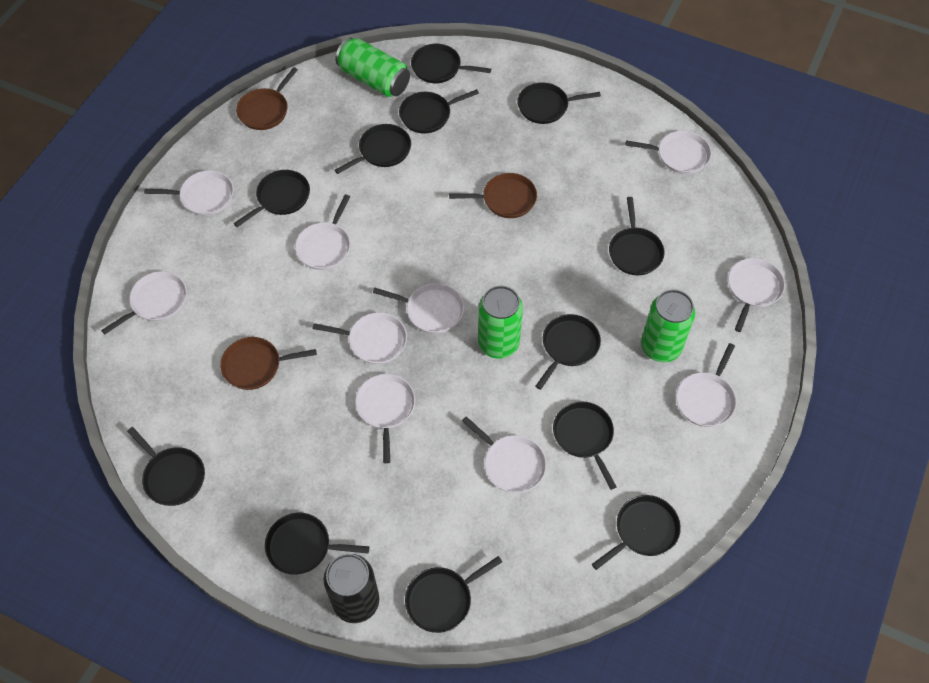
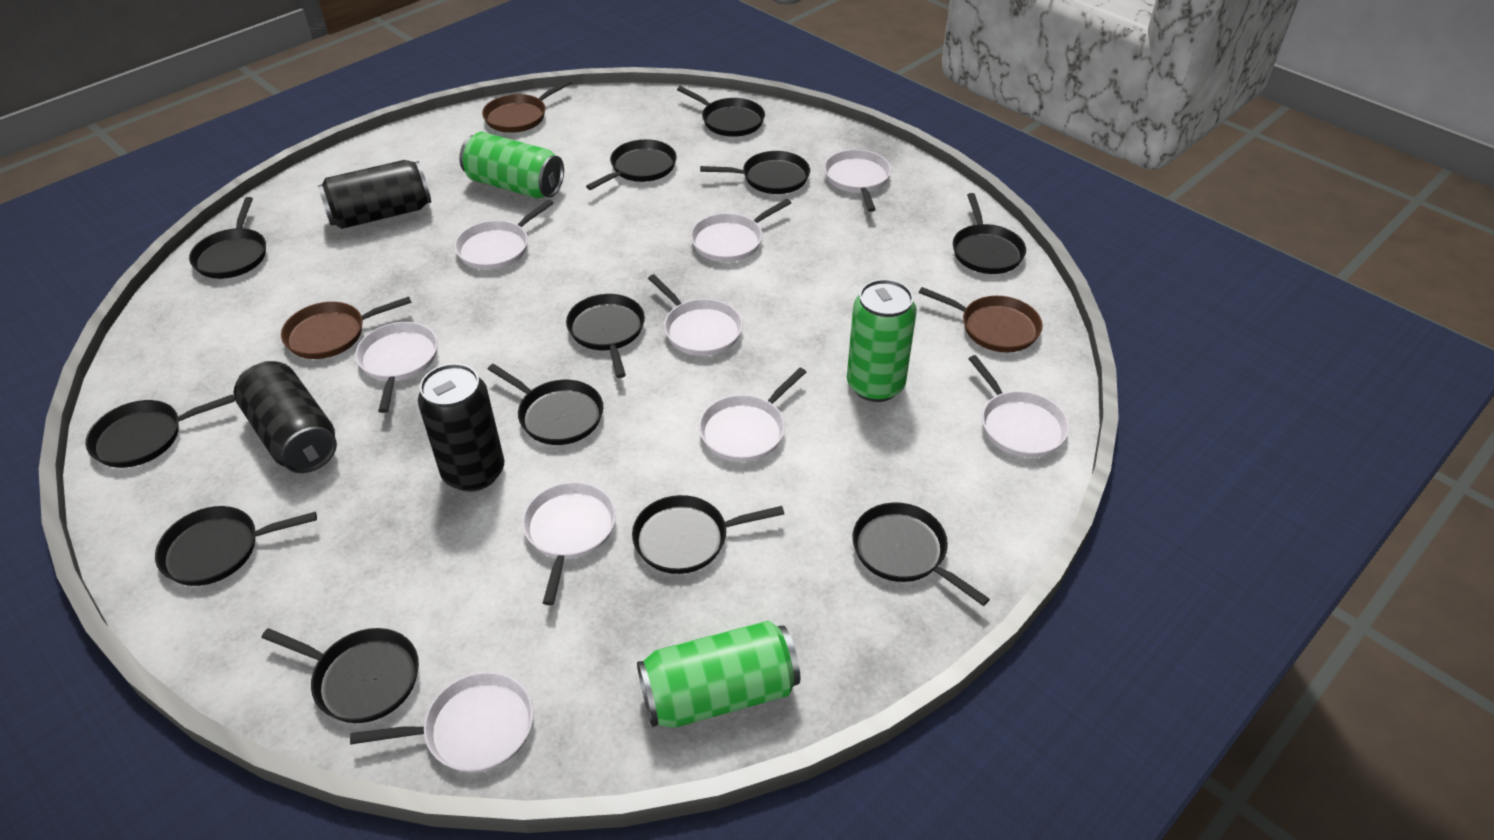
black can: [323,554,379,623] = 1 -> [234,361,337,473] [318,160,431,229] [418,363,504,492] = 3
white pan: [101,271,187,334] [144,170,234,216] [295,194,350,270] [313,312,407,364] [355,374,415,463] [373,283,464,334] [462,416,547,493] [626,131,712,174] [676,343,737,427] [728,258,785,332] = 10 -> [350,672,534,773] [355,322,438,413] [454,199,554,270] [522,482,616,605] [648,274,743,356] [690,199,791,262] [699,368,806,462] [824,149,891,212] [968,355,1069,458] = 9

